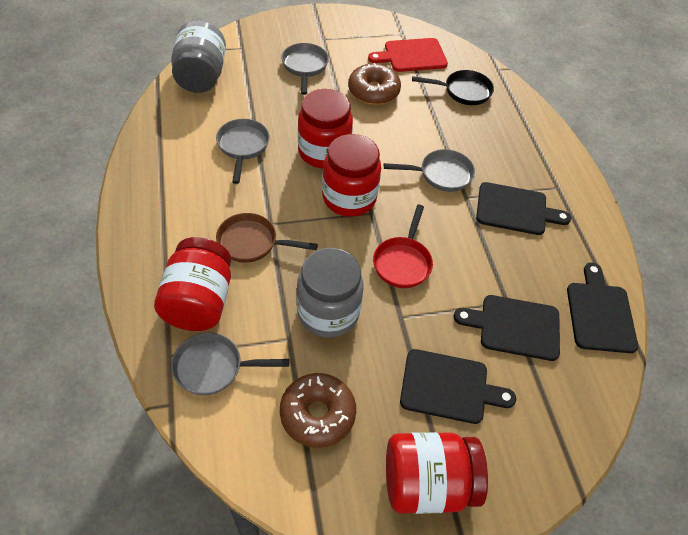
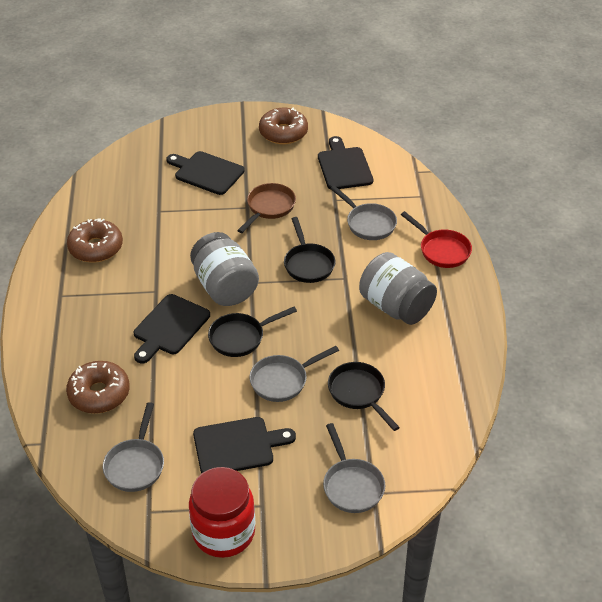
black pan: [412,70,494,105] = 1 -> [208,307,297,357] [284,217,335,283] [328,362,400,431] = 3
brown donut: [280,373,356,448] [348,63,401,105] = 2 -> [66,361,130,414] [67,218,123,263] [259,108,308,144] = 3
red cutting board: [368,38,448,72] = 1 -> none = 0
red jar: [154,237,231,331] [298,89,353,168] [322,134,381,217] [386,432,488,514] = 4 -> [189,467,255,558] = 1

